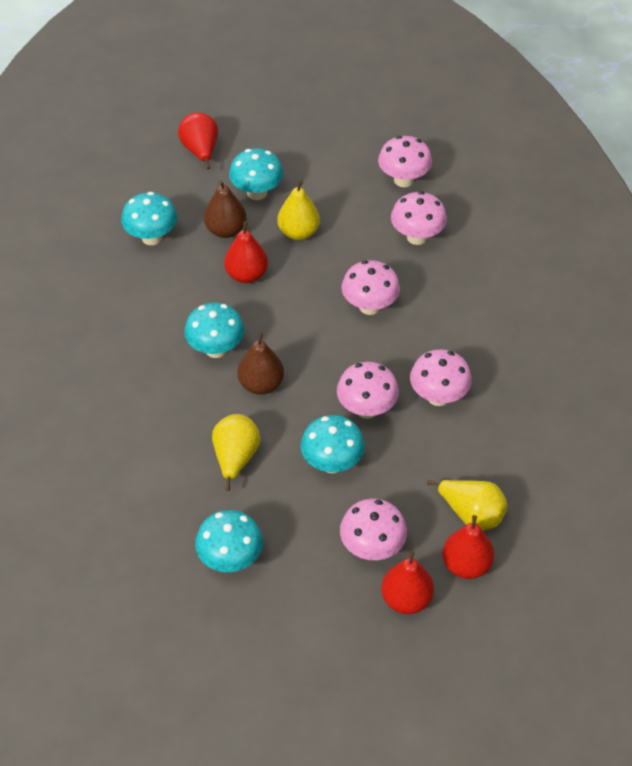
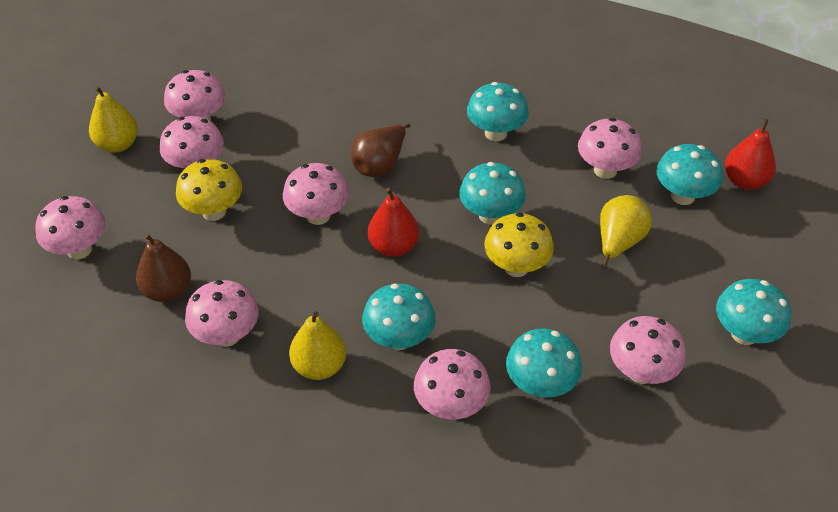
pink mushroom: [337,362,399,419] [340,499,407,560] [342,260,400,315] [378,136,432,187] [391,191,447,245] [410,349,472,406] = 6 -> [35,196,106,259] [160,116,224,168] [164,70,226,121] [185,280,259,347] [283,163,349,225] [414,349,491,420] [578,118,642,179] [610,316,686,384] = 8
red pear: [178,112,218,169] [224,221,268,283] [381,550,434,614] [442,515,494,579] = 4 -> [368,188,419,257] [725,119,776,190] = 2
turquoise mushroom: [121,192,177,245] [184,303,244,358] [195,510,263,572] [229,148,283,200] [301,415,365,473] = 5 -> [362,283,435,350] [459,162,526,225] [467,82,529,141] [506,328,582,397] [657,144,723,205] [716,279,791,345] = 6
yellow mushroom: none = 0 -> [176,159,242,221] [484,213,554,277] = 2

